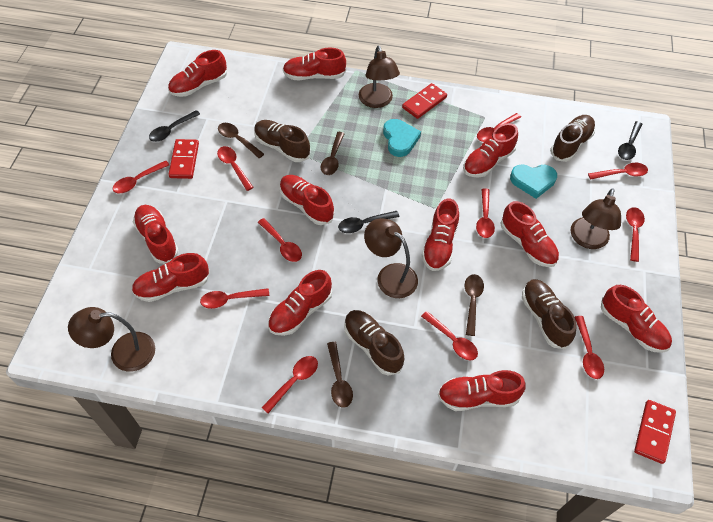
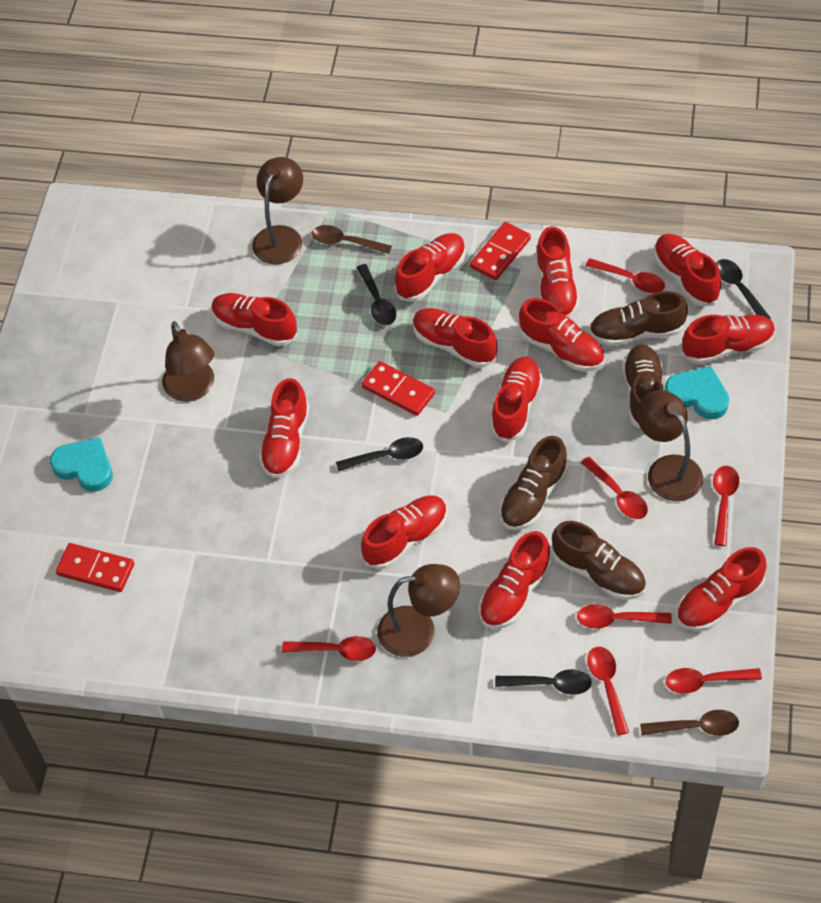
black spoon: [149,110,200,142] [338,211,400,233] [618,121,642,160] = 3 -> [336,437,423,471] [357,264,396,325] [495,669,592,695] [716,259,771,319] = 4
brown spoon: [218,123,264,158] [321,132,345,175] [327,342,353,408] [464,274,484,336] = 4 -> [312,225,392,254] [640,710,739,736] = 2
red shoe: [132,253,210,302] [133,205,179,264] [168,50,227,97] [268,270,332,336] [279,175,335,225] [283,48,346,80] [422,199,459,271] [438,370,526,411] [463,123,518,178] [500,201,559,267] [601,285,672,353] = 11 -> [211,293,297,346] [259,378,309,478] [361,495,447,569] [395,233,466,302] [413,308,498,368] [479,531,551,629] [490,357,543,442] [519,298,604,371] [535,227,580,318] [654,234,721,306] [676,547,767,631] [682,315,775,364] = 12
red spoon: [113,160,169,193] [200,288,269,309] [217,146,254,191] [258,218,302,262] [261,356,318,413] [421,311,478,360] [476,188,495,238] [477,113,521,142] [575,316,604,379] [588,163,648,180] [626,207,645,262] = 11 -> [282,636,376,661] [577,604,672,629] [581,457,648,519] [585,258,665,293] [587,647,629,735] [666,668,762,694] [713,466,739,546] = 7

